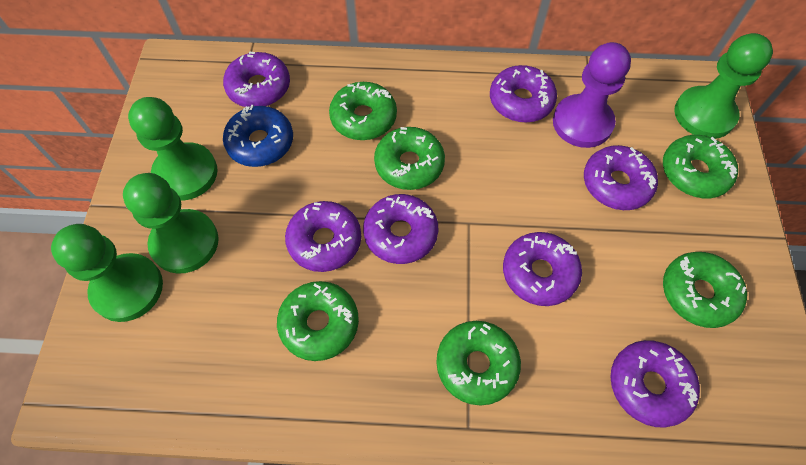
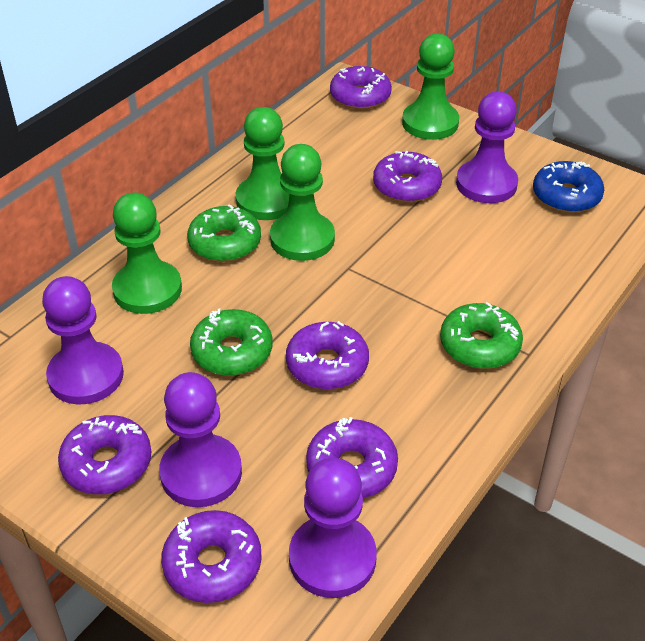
green donut: [277,281,359,361] [329,82,397,140] [374,127,445,190] [436,321,521,405] [663,135,738,198] [663,252,747,328] = 6 -> [187,204,261,262] [190,309,273,376] [440,302,523,369] = 3
purple donut: [223,51,290,107] [285,201,361,272] [363,194,438,264] [490,65,557,122] [503,232,582,306] [584,145,658,210] [610,340,700,428] = 7 -> [58,415,152,494] [161,510,262,603] [286,321,369,389] [306,417,398,498] [330,66,392,109] [373,151,442,203] = 6
purple pawn: [553,42,631,148] = 1 -> [42,276,124,405] [159,372,242,507] [289,458,377,598] [456,91,518,203] = 4

